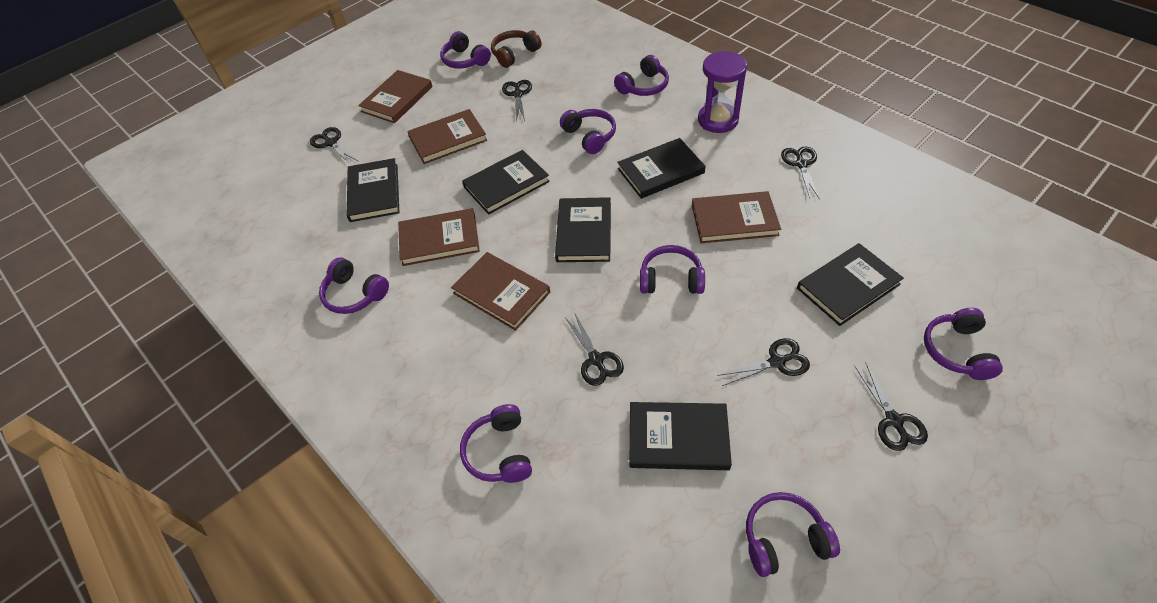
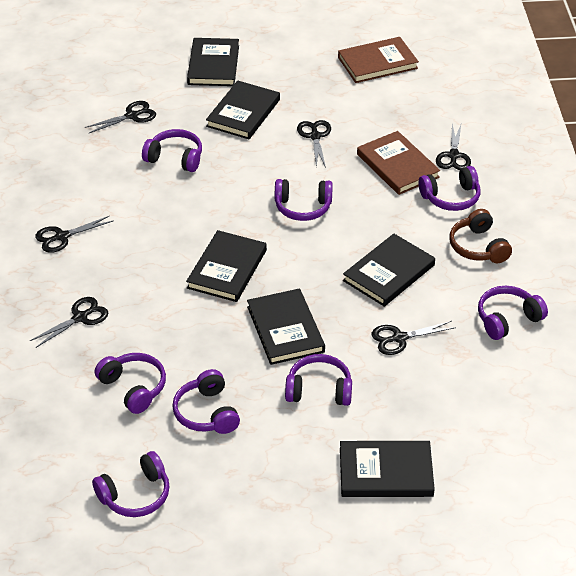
brown book: [358,70,433,123] [398,208,480,266] [407,109,487,164] [451,252,550,331] [692,191,781,243] = 5 -> [338,37,419,83] [357,131,440,195] = 2
purple hourglass: [698,51,747,133] = 1 -> none = 0

